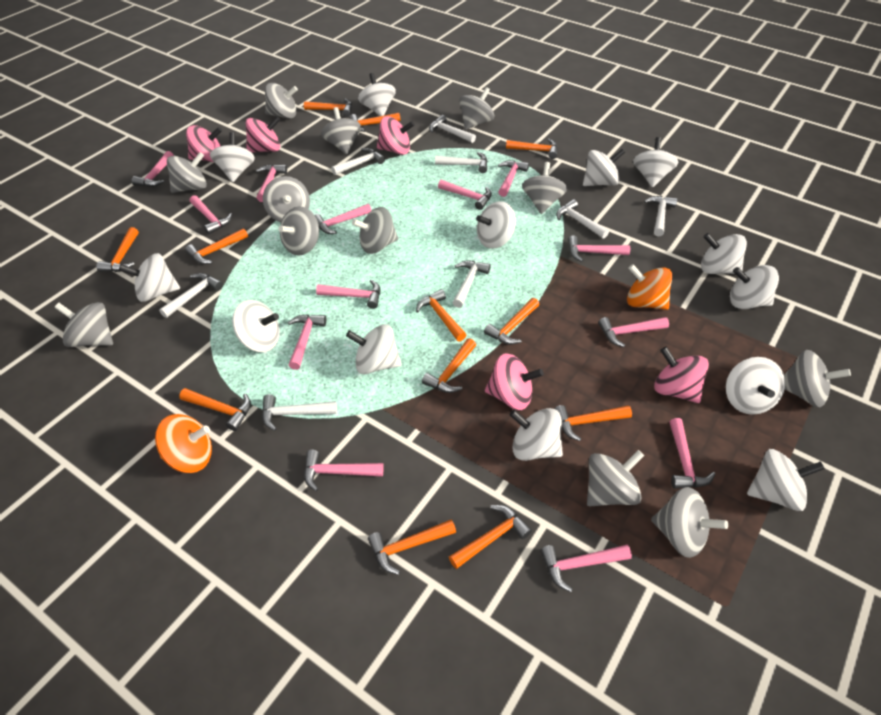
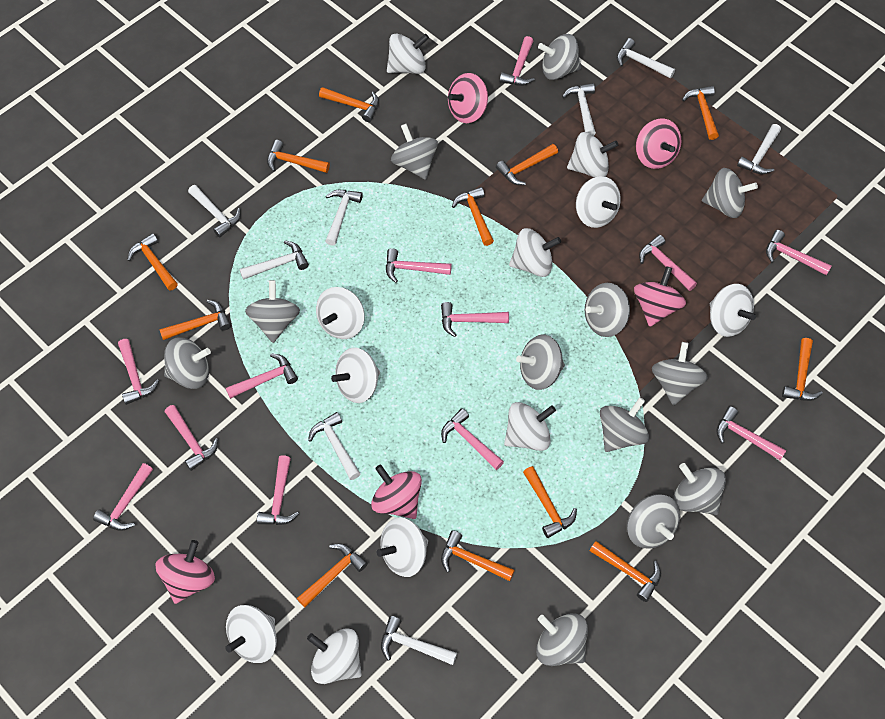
orange spinning top: [155,414,212,473] [627,264,672,310] = 2 -> none = 0
pink hammer: [131,151,174,187] [190,195,232,234] [256,164,287,202] [288,314,326,370] [304,450,384,491] [315,204,372,234] [316,279,380,309] [438,180,492,210] [498,160,529,197] [540,545,632,592] [568,235,630,262] [598,317,669,347] [669,418,715,489] = 13 -> [93,463,153,531] [118,339,159,405] [165,405,218,471] [226,353,298,399] [257,455,299,525] [386,248,452,283] [441,302,509,337] [441,408,504,470] [499,36,535,86] [639,235,697,291] [716,406,787,461] [766,230,832,276] = 12
white spinning top: [119,253,180,302] [210,132,255,182] [232,300,280,352] [346,324,402,374] [358,73,396,116] [476,201,516,249] [509,408,563,461] [583,149,625,186] [633,137,678,187] [701,233,747,274] [726,357,785,415] [730,265,779,309] [747,449,825,511] = 13 -> [225,605,277,663] [307,629,362,684] [316,287,365,339] [331,347,380,403] [377,517,428,577] [387,33,429,74] [504,402,556,451] [509,228,561,277] [567,132,618,177] [576,176,621,228] [710,284,756,337] = 11

